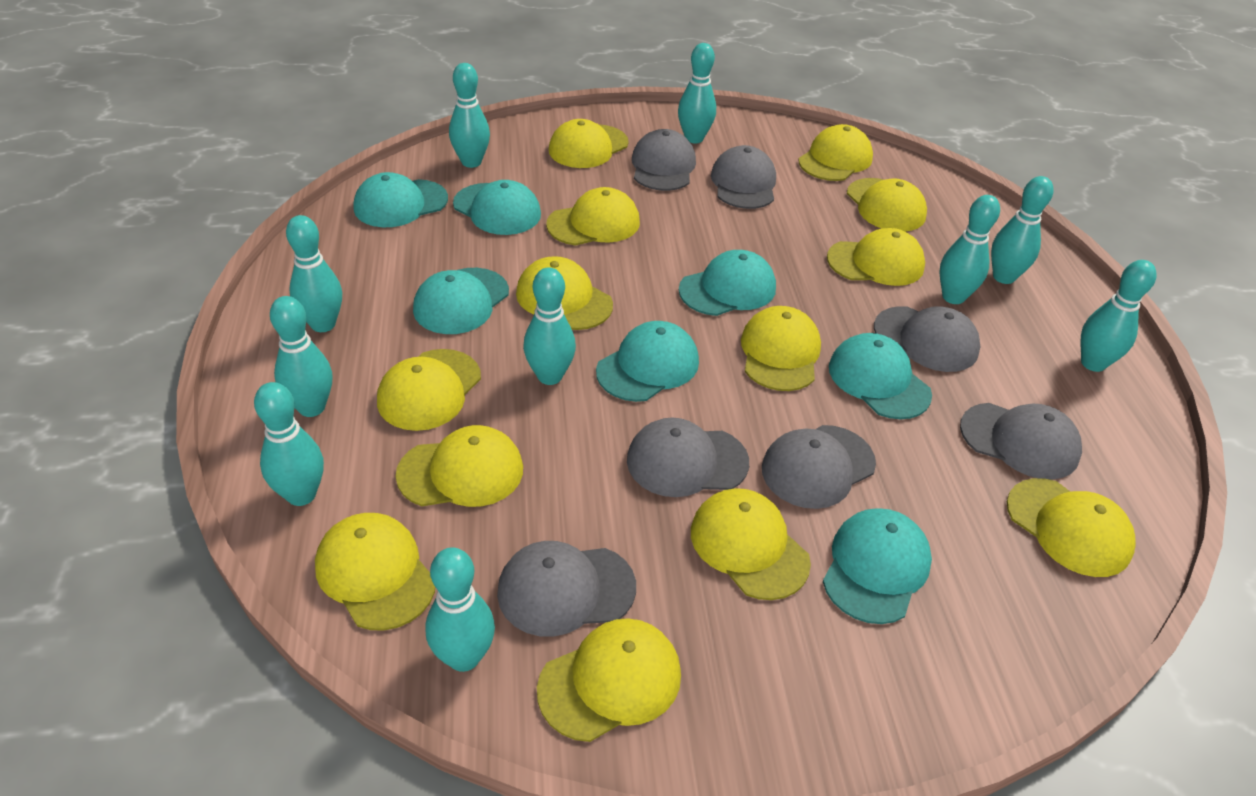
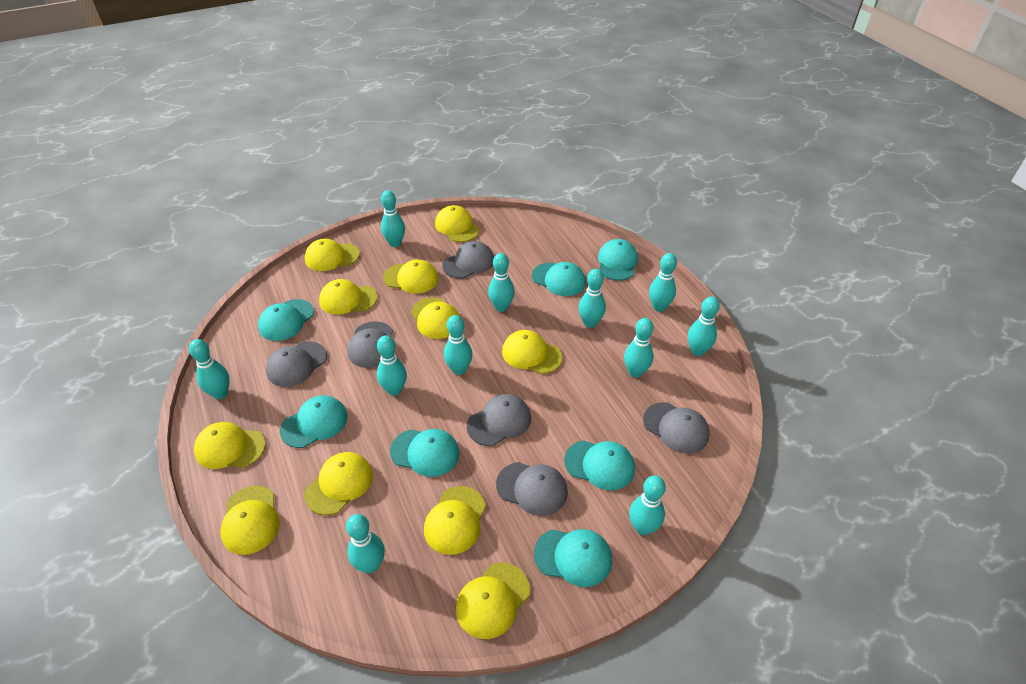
grey cap: [497,541,636,637] [627,418,749,497] [632,129,696,191] [711,145,776,209] [762,425,876,509] [874,306,980,372] [960,403,1082,480] = 7 -> [266,341,327,387] [347,321,393,368] [442,241,494,279] [467,394,531,446] [496,462,568,516] [643,402,710,453] = 6
turquoise bowling pin: [254,382,324,506] [270,296,332,417] [286,215,342,332] [425,547,495,672] [449,63,490,168] [523,267,576,385] [678,43,716,143] [940,195,1000,304] [991,176,1054,284] [1081,260,1157,372] = 10 -> [189,339,230,399] [346,514,385,573] [377,335,407,396] [381,190,405,247] [444,315,473,375] [488,253,515,312] [579,269,606,328] [624,318,654,378] [629,475,666,535] [649,253,677,312] [688,297,720,356] = 11
yellow cap: [315,513,435,631] [377,349,481,431] [395,425,523,507] [516,256,613,330] [537,618,681,742] [546,187,640,246] [549,119,629,168] [691,488,811,600] [741,306,821,391] [798,124,873,181] [827,228,925,286] [847,178,927,231] [1007,478,1136,577] = 13 -> [194,422,266,469] [220,486,280,555] [304,452,373,515] [305,239,360,271] [319,279,377,315] [383,259,439,294] [411,297,460,339] [424,486,486,555] [435,205,479,242] [456,563,530,639] [502,330,562,374] = 11

